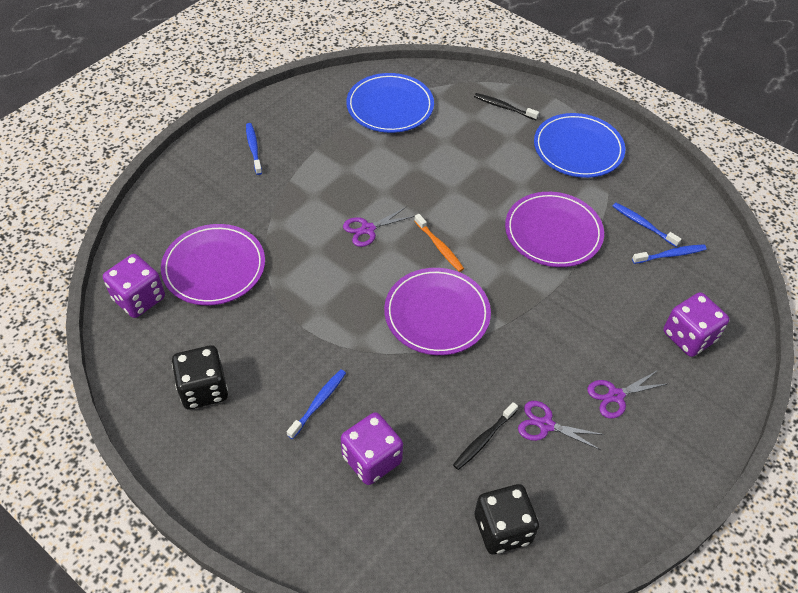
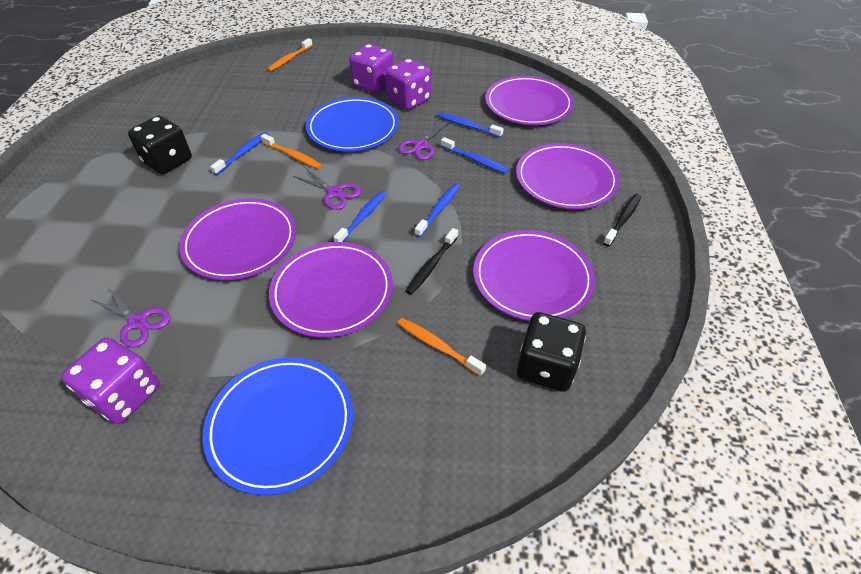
blue toothbrush: [246,123,262,175] [287,369,346,439] [612,203,682,247] [632,244,707,264] = 4 -> [210,131,269,175] [334,191,387,242] [415,184,460,237] [437,112,504,138] [441,137,509,174] = 5
orange toothbrush: [414,214,464,272] = 1 -> [261,134,322,169] [267,38,313,72] [397,318,486,376] = 3
purple plate: [161,224,265,305] [384,268,491,355] [505,192,604,267] = 3 -> [179,198,296,280] [269,242,393,338] [473,230,595,321] [485,76,574,125] [516,143,620,209] = 5

